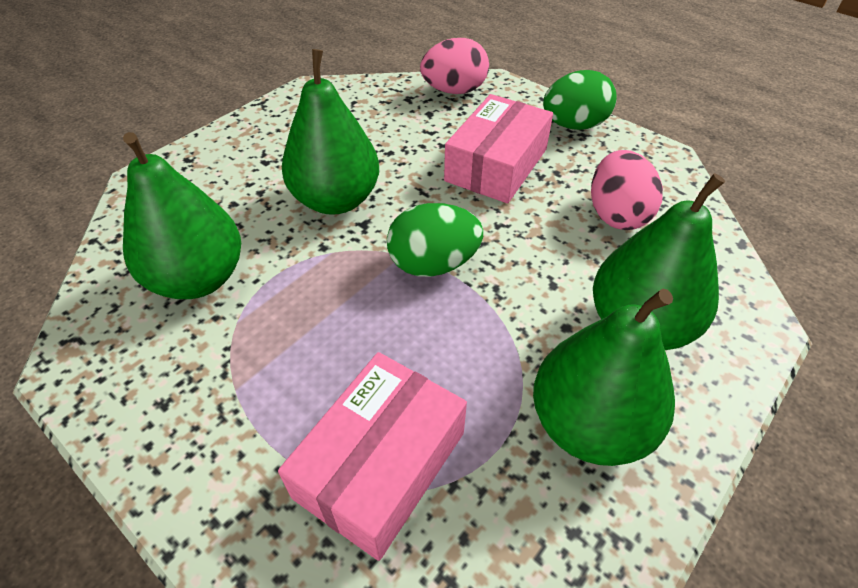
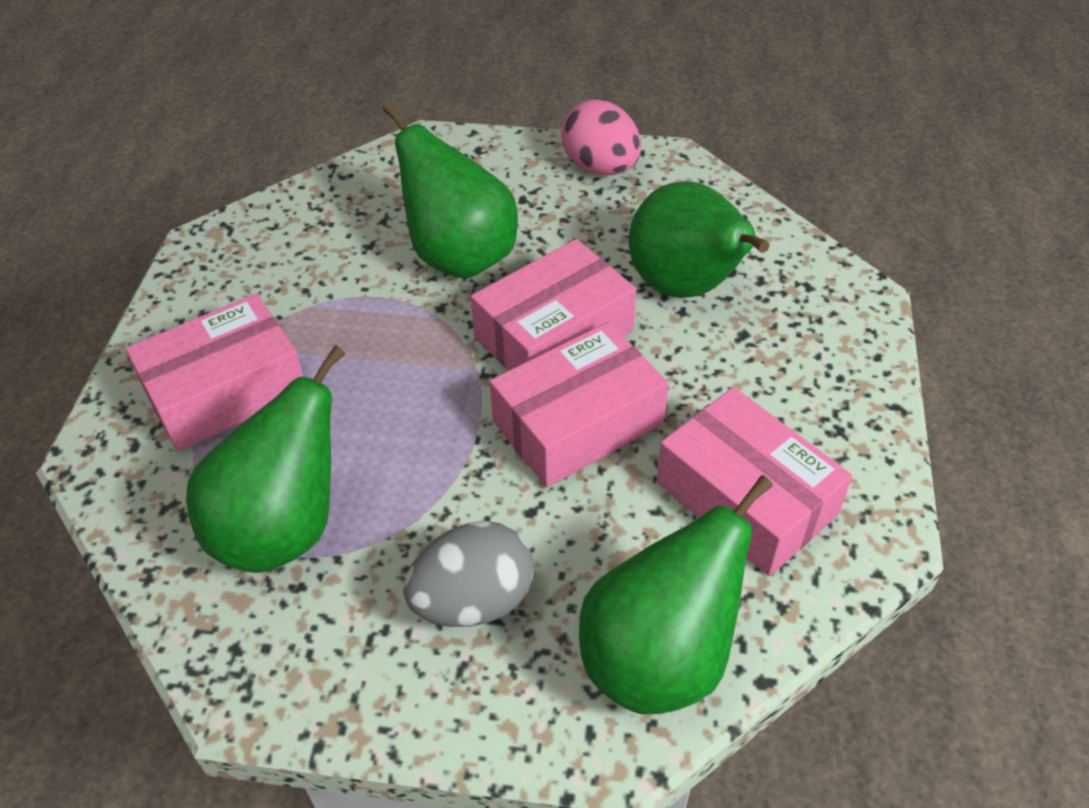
green egg: [387,203,483,277] [543,70,617,130] = 2 -> none = 0
grey egg: none = 0 -> [403,521,534,627] = 1
pink box: [278,352,467,561] [444,94,553,203] = 2 -> [125,294,304,452] [471,239,636,371] [490,322,669,487] [656,387,852,576] = 4
pink egg: [420,38,489,94] [591,150,663,230] = 2 -> [561,99,641,175] = 1

